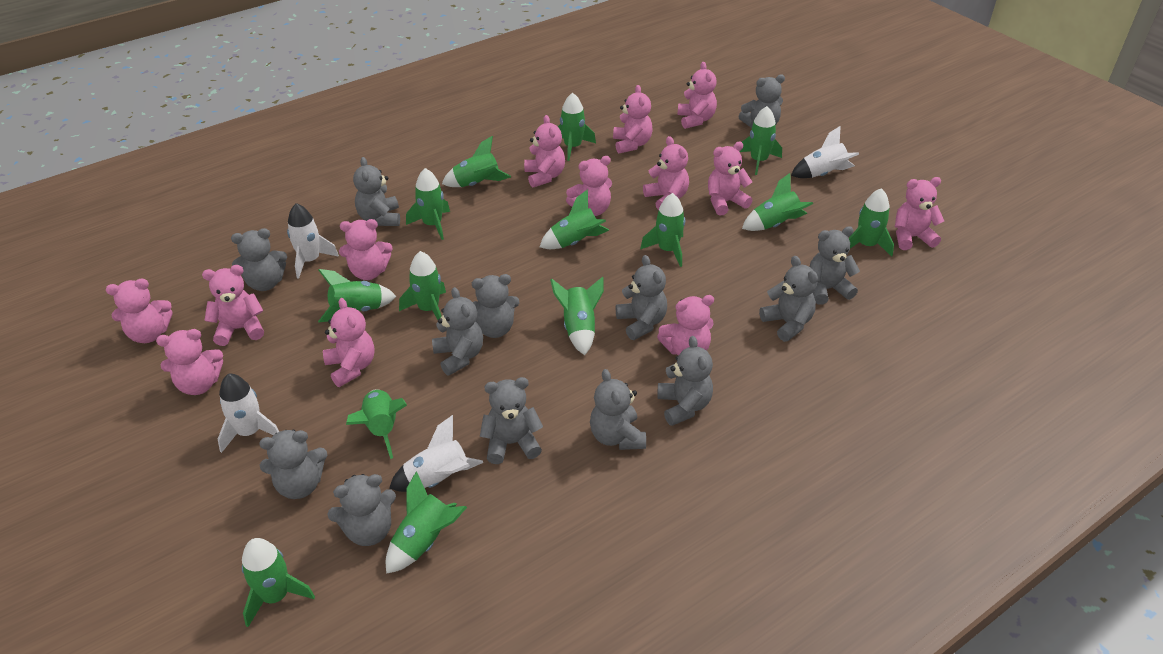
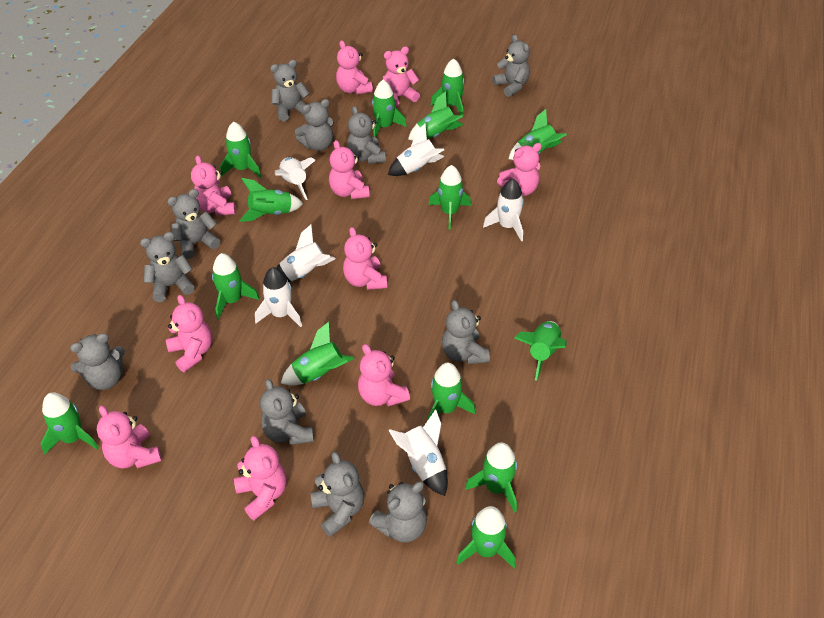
grey teddy bear: [231,228,287,291] [259,429,327,499] [327,474,396,546] [353,157,400,226] [432,287,483,376] [472,274,520,338] [480,377,543,464] [590,369,646,450] [616,255,667,340] [657,336,713,426] [739,74,785,128] [759,256,818,342] [810,226,860,305] = 13 -> [70,333,125,390] [140,232,195,302] [167,189,220,259] [260,379,314,445] [270,60,310,122] [295,99,334,151] [310,452,364,537] [347,106,386,164] [369,482,427,543] [442,300,490,365] [492,35,530,97] = 11
pink teddy bear: [106,278,173,343] [156,329,223,395] [202,265,264,346] [323,298,374,387] [339,219,392,280] [524,115,565,188] [566,156,612,216] [613,85,653,153] [643,136,689,210] [657,295,714,356] [677,62,717,129] [708,142,753,215] [895,177,944,250] = 13 -> [97,405,161,469] [166,295,212,372] [191,156,236,216] [234,436,287,520] [329,140,370,199] [336,40,373,95] [343,227,387,290] [358,344,410,407] [383,47,420,107] [497,143,542,196] = 10
white rocket: [218,373,279,453] [287,203,339,279] [389,415,483,492] [791,126,859,178] = 4 -> [255,267,302,327] [275,157,316,200] [276,225,336,282] [388,124,444,176] [388,409,448,496] [483,179,524,242] = 6

